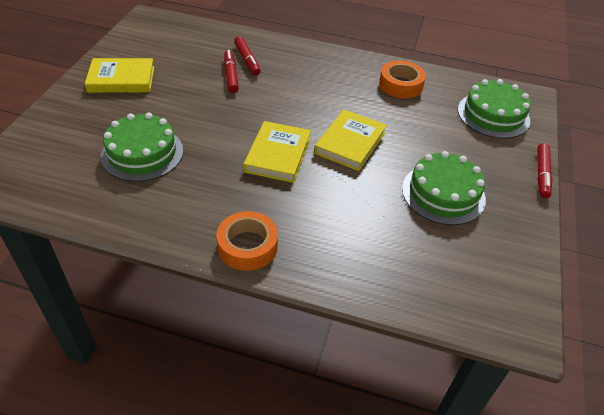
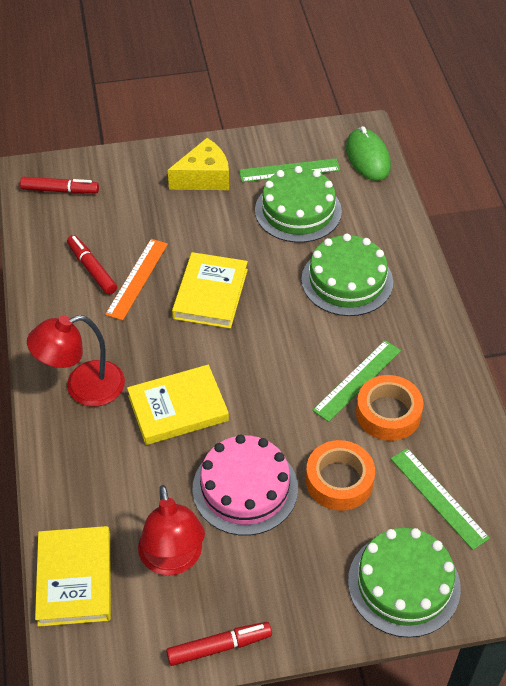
green mouse: none = 0 -> [346,126,391,181] = 1
green ruler: none = 0 -> [239,158,340,182] [313,340,401,422] [391,448,490,550] = 3
orange ruler: none = 0 -> [105,239,168,320] = 1
pink cake: none = 0 -> [192,434,298,536] = 1
red lamp: none = 0 -> [27,315,125,406] [138,485,205,576] = 2
yellow cheese: none = 0 -> [168,138,229,190] = 1

